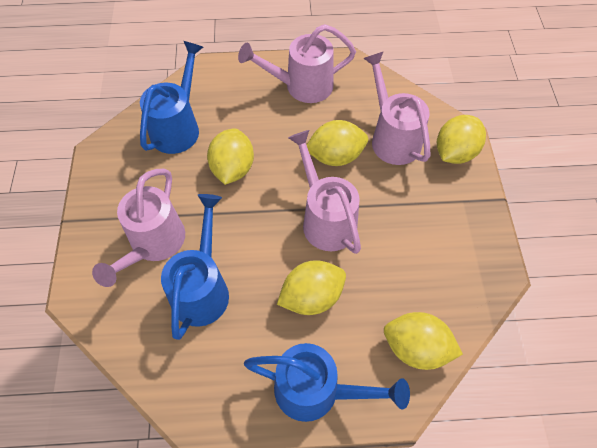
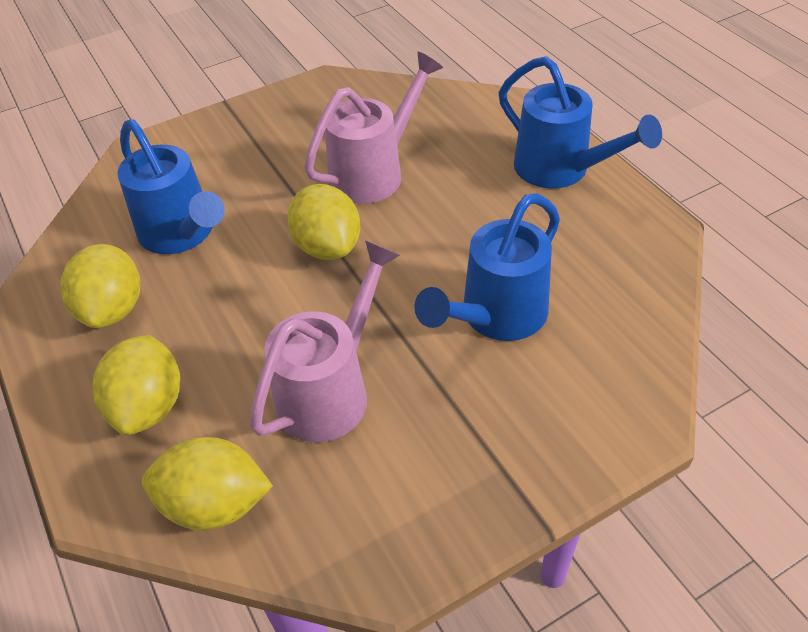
pink watering can: [92,169,185,287] [238,24,356,103] [288,130,361,254] [363,51,430,165] = 4 -> [250,240,400,442] [304,52,443,204] = 2
yellow lemon: [207,128,254,185] [277,260,346,315] [307,120,368,166] [384,312,463,370] [437,115,486,164] = 5 -> [60,244,140,328] [93,335,180,435] [142,437,273,531] [287,184,360,260] = 4

